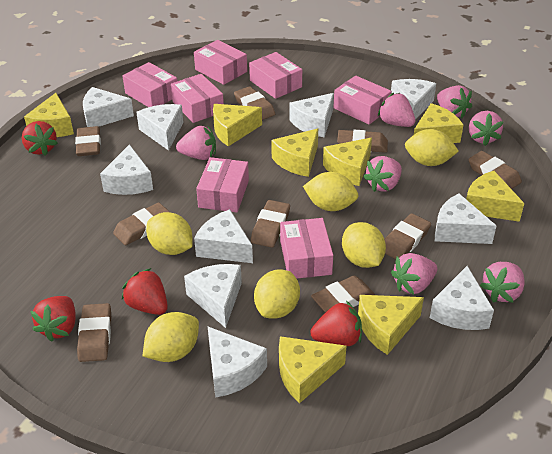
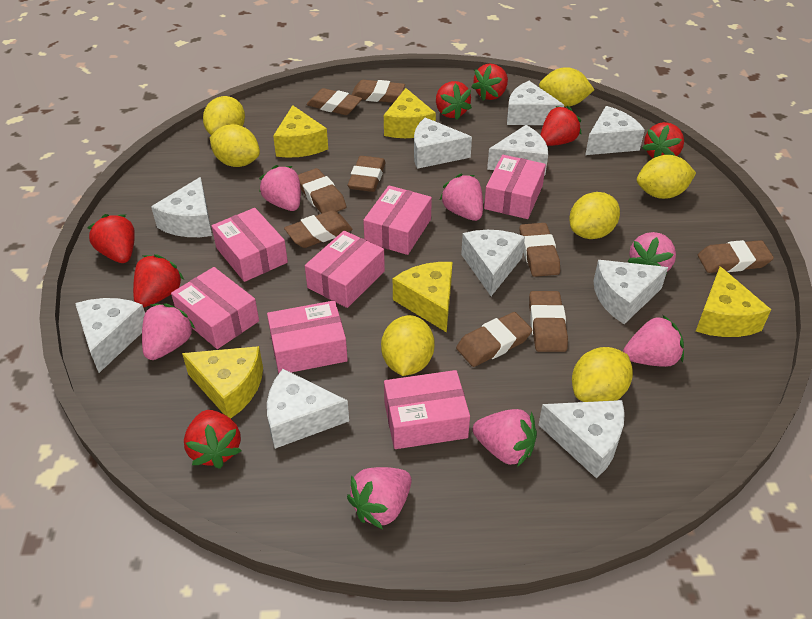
red strawberry: [22,121,58,156] [30,296,76,342] [122,268,168,315] [310,301,362,346] = 4 -> [87,214,135,263] [133,254,184,307] [184,410,241,469] [436,81,472,120] [472,63,508,101] [540,106,582,146] [642,122,684,158] = 7
yellow cheese: [24,93,74,137] [213,104,262,146] [271,129,318,177] [279,336,346,403] [323,138,372,186] [358,295,424,355] [414,103,463,143] [466,171,524,222] = 8 -> [182,346,263,419] [273,105,328,158] [384,88,436,138] [393,262,452,332] [696,266,771,337] = 5
yellow lemon: [143,312,199,362] [146,212,193,255] [254,269,300,318] [303,172,359,211] [342,222,386,268] [405,129,459,166] = 6 -> [203,96,245,135] [210,124,260,167] [381,315,435,376] [539,67,594,107] [569,192,620,239] [572,347,633,402] [637,155,696,199] = 7

